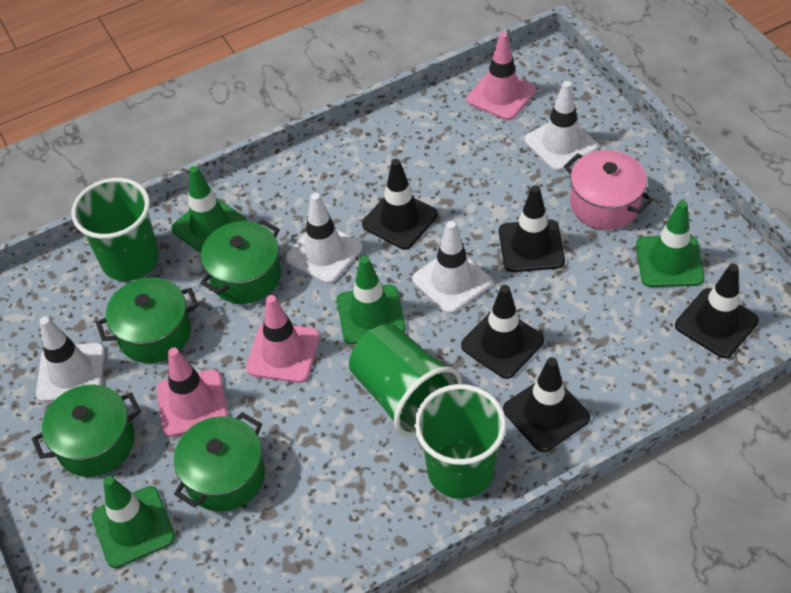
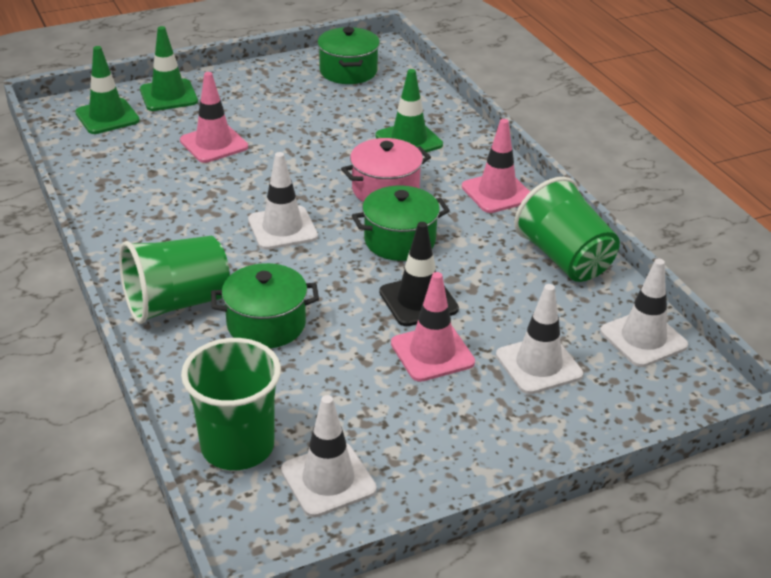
black traffic cone: [362,159,438,250] [461,285,544,379] [499,185,565,272] [503,357,590,452] [675,263,759,358] = 5 -> [379,222,459,326] = 1
green pot: [32,384,141,477] [96,277,198,363] [174,412,265,512] [200,219,281,304] = 4 -> [211,263,319,348] [317,27,380,84] [352,186,450,261] = 3
green traffic cone: [92,476,175,568] [171,166,247,253] [336,256,406,344] [636,200,705,287] = 4 -> [75,46,140,134] [140,26,198,111] [376,69,443,152] = 3

